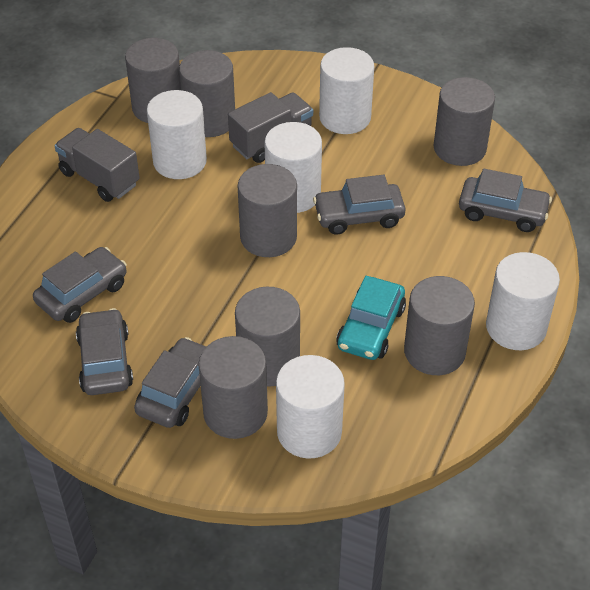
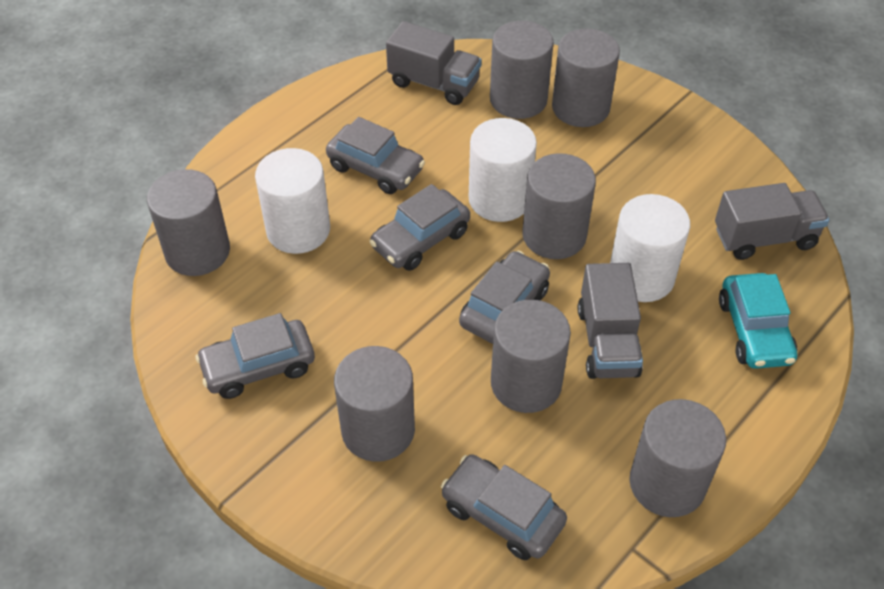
grey truck: [54,128,140,202] [228,92,313,163] = 2 -> [386,21,482,105] [578,263,643,379] [715,183,829,260] = 3
white cylinder: [147,90,207,179] [264,122,322,213] [276,355,345,459] [319,47,374,134] [486,252,560,350] = 5 -> [255,148,330,254] [469,118,537,222] [610,194,690,302] = 3

